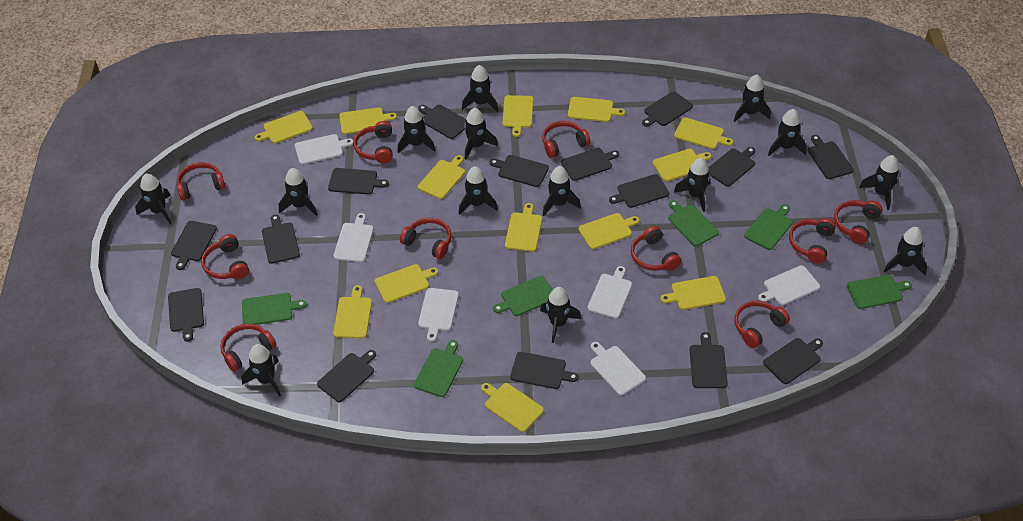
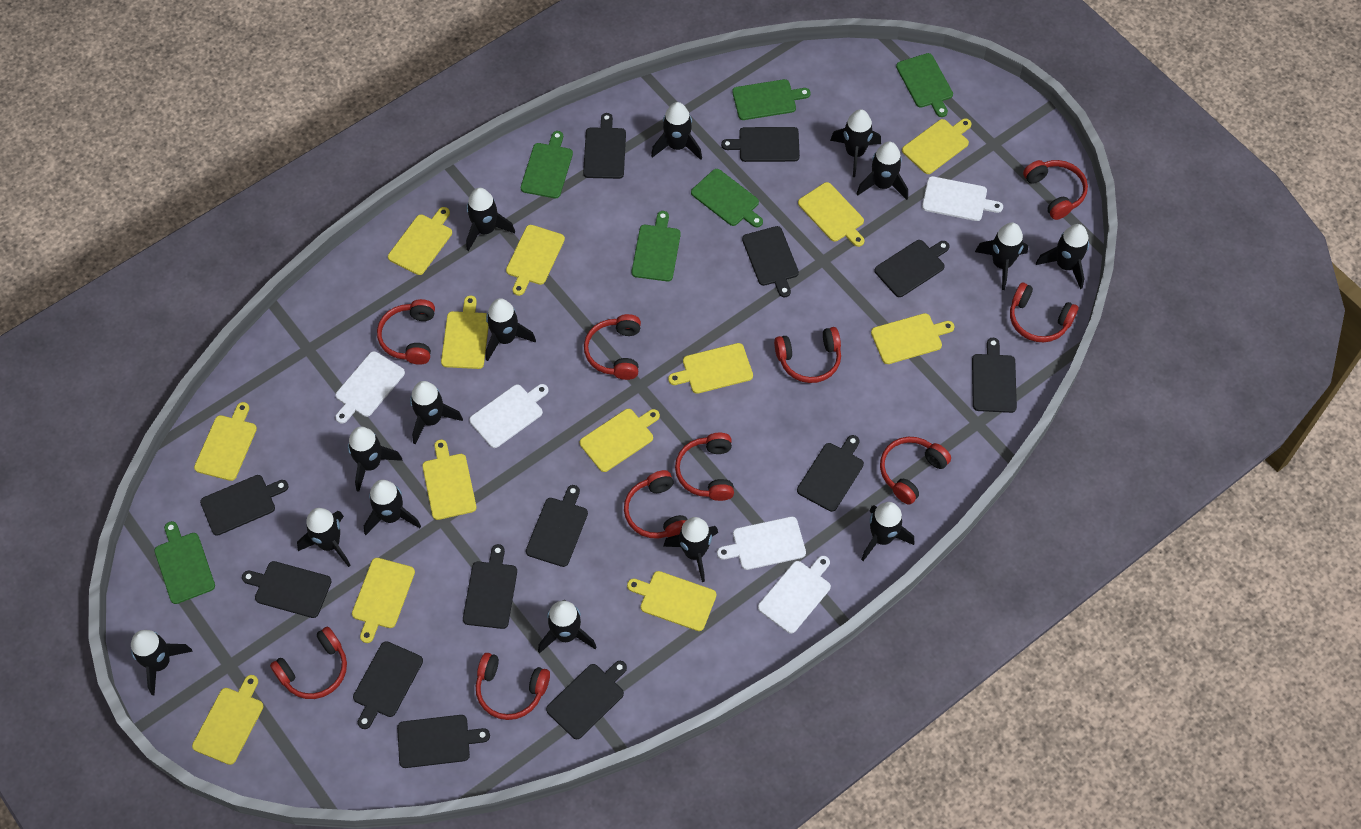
black cutting board: [168,288,204,342] [171,221,217,270] [262,215,300,264] [317,350,376,402] [328,168,389,195] [418,105,466,139] [490,155,549,187] [510,352,578,389] [561,148,619,181] [609,174,669,208] [642,91,693,127] [689,332,728,388] [709,147,755,187] [763,338,823,384] [808,135,854,179] = 15 -> [200,475,289,536] [242,561,332,618] [353,641,423,729] [397,715,490,768] [463,544,517,629] [526,485,588,567] [546,661,627,739] [583,113,626,179] [721,127,800,162] [742,226,799,297] [797,435,864,512] [874,240,950,297] [972,338,1017,413] = 13
black rocket: [135,174,171,224] [241,344,281,397] [279,168,318,216] [397,106,435,154] [458,166,498,215] [462,65,498,112] [464,108,498,160] [540,287,581,343] [543,166,581,216] [674,158,710,212] [734,75,771,122] [768,109,807,156] [859,155,900,210] [884,227,927,275] = 14 -> [131,630,193,695] [297,508,351,567] [348,427,402,492] [364,480,421,535] [410,381,463,444] [466,188,515,251] [486,298,536,361] [538,600,596,654] [651,102,702,160] [663,517,718,582] [830,109,881,177] [856,142,908,200] [861,502,914,561] [975,223,1028,290] [1036,224,1089,289] = 15
white cutting board: [295,134,354,164] [334,213,374,262] [418,288,459,342] [587,266,632,318] [590,342,646,395] [758,265,820,305] = 6 -> [335,351,405,424] [469,384,549,448] [717,517,806,570] [758,556,831,634] [922,176,1003,221] = 5

